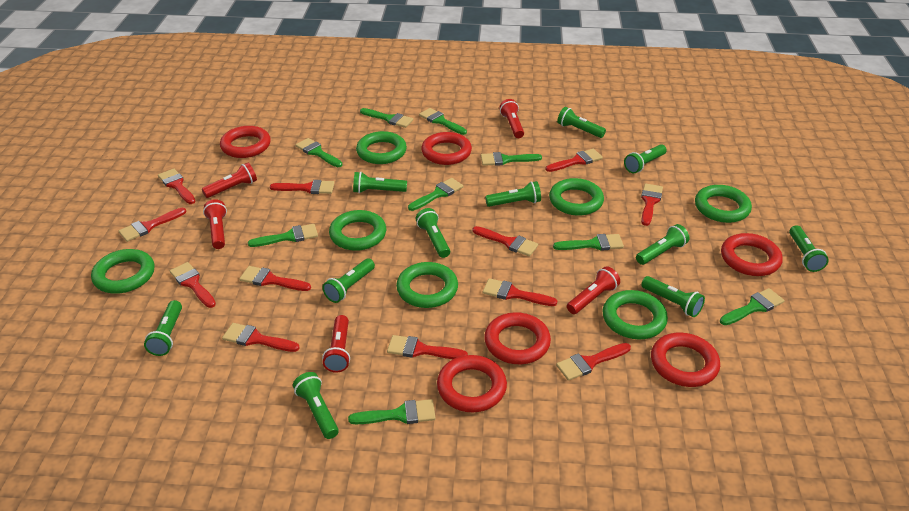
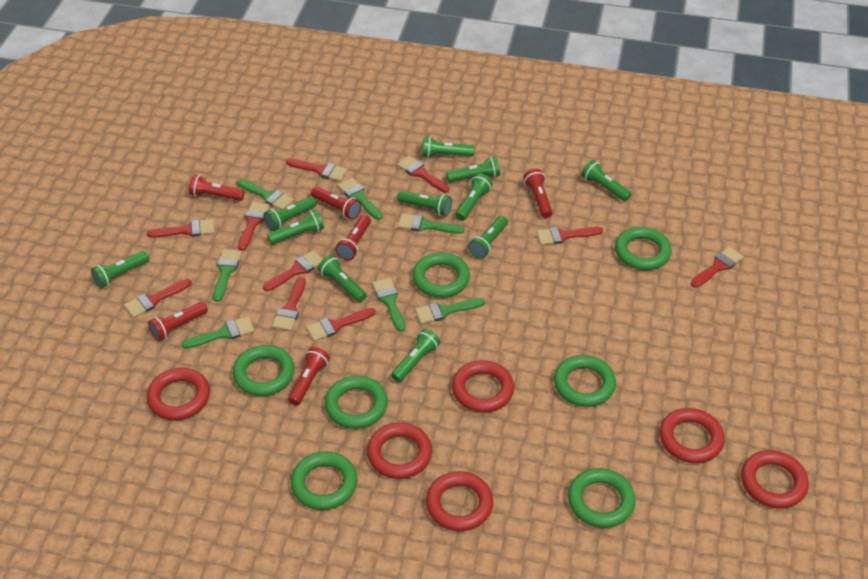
green brush: [248,224,318,247] [296,138,342,167] [348,399,436,424] [360,108,413,128] [408,178,464,211] [419,108,467,135] [481,152,542,166] [553,234,624,250] [720,288,785,325] = 9 -> [182,316,254,349] [213,249,242,302] [237,179,294,210] [337,178,382,220] [372,278,405,332] [398,213,465,234] [415,298,485,324] = 7
red brush: [119,208,187,242] [158,169,196,204] [170,262,216,308] [222,323,300,352] [239,266,311,291] [270,180,334,194] [387,335,468,359] [473,226,538,256] [483,278,557,306] [545,149,603,172] [556,343,631,381] [641,183,663,226] = 12 -> [124,279,192,318] [147,219,214,238] [238,202,270,251] [263,250,323,291] [272,277,306,331] [286,158,347,181] [306,308,376,341] [397,156,449,193] [536,227,603,245] [691,247,744,288] = 10
red flashlight: [202,163,257,198] [203,199,227,249] [322,315,350,373] [499,99,524,138] [567,266,620,314] = 5 -> [148,302,208,341] [189,175,245,201] [288,347,330,406] [311,187,361,220] [335,215,371,260] [524,169,553,218] = 6

